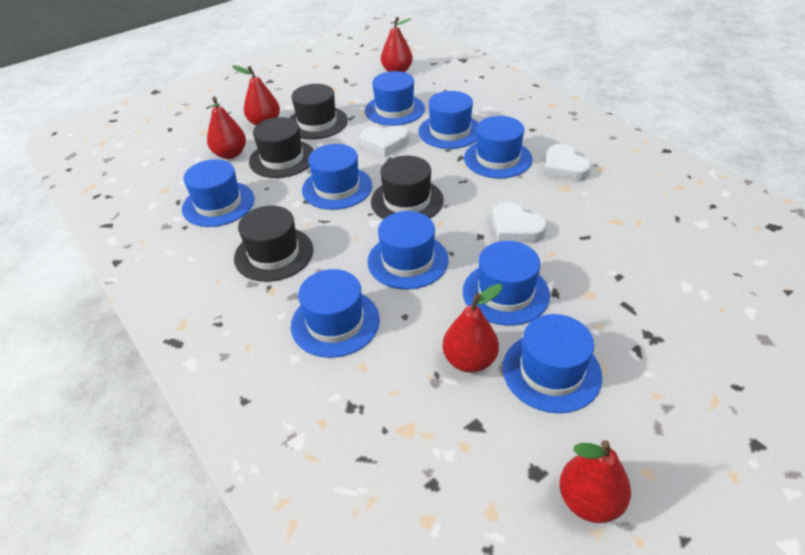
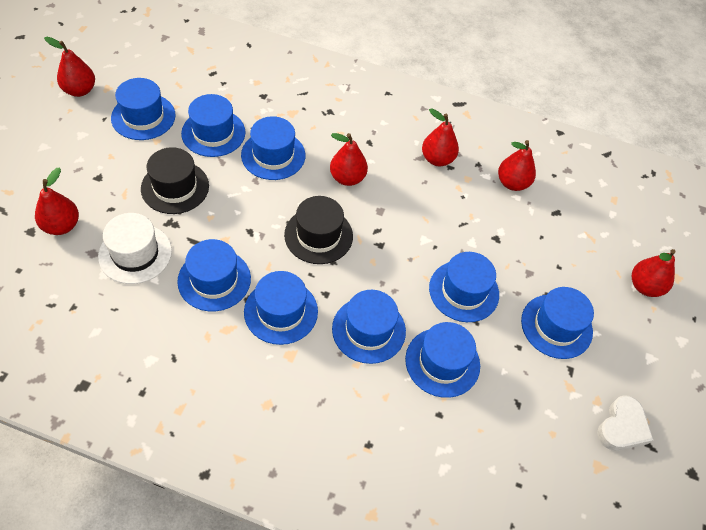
black hat: [234,205,313,282] [249,117,314,178] [290,84,348,139] [371,156,444,219] = 4 -> [141,147,209,214] [284,196,353,264] = 2
red pear: [207,97,246,159] [232,65,280,126] [381,17,413,72] [443,284,502,373] [559,440,631,523] = 5 -> [35,168,79,235] [44,37,95,97] [330,133,368,186] [422,108,459,166] [498,140,536,191] [632,249,676,297] = 6
white hat: none = 0 -> [98,213,172,284] = 1
white heart: [360,125,410,157] [492,202,547,243] [544,144,592,181] = 3 -> [597,395,653,451] = 1

